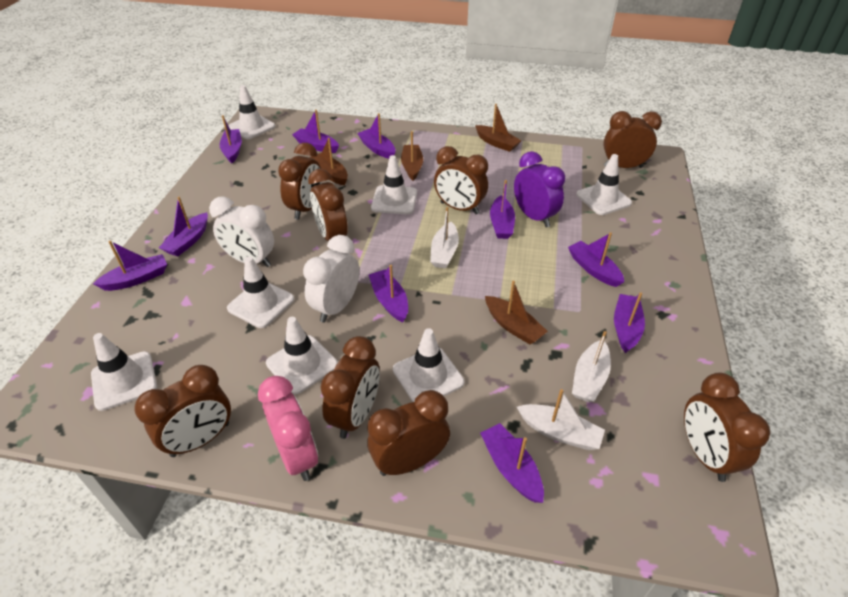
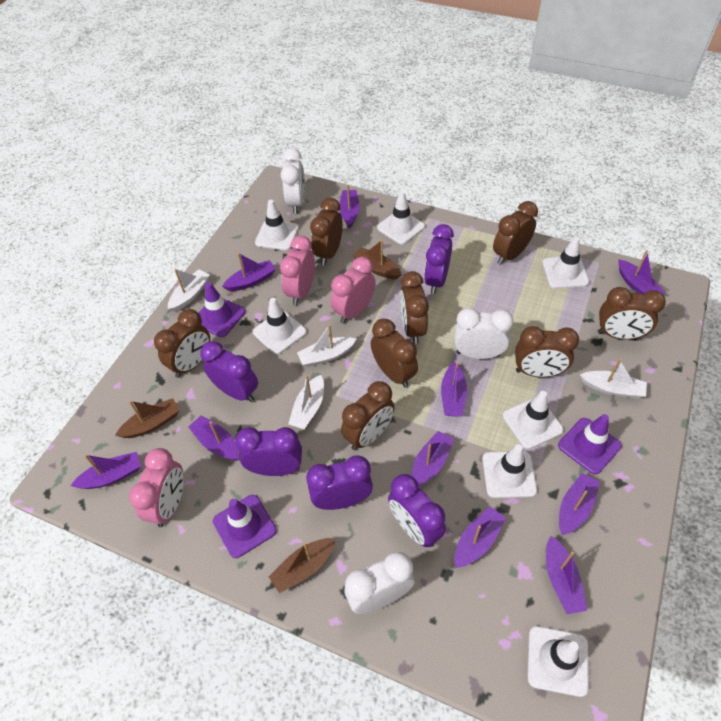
brown boat: [309,138,348,185] [401,131,423,181] [475,104,522,152] [485,281,548,344] = 4 -> [115,398,180,438] [269,538,336,593] [353,240,402,279] = 3
pink clock: [258,376,318,481] = 1 -> [129,448,184,527] [280,236,315,305] [331,257,376,323] = 3
purple clock: [514,151,565,227] = 1 -> [200,341,258,402] [235,427,302,476] [306,455,373,510] [388,474,446,547] [424,224,454,294] = 5
purple traffic cone: none = 0 -> [199,282,245,337] [213,495,277,558] [558,414,622,474] = 3
white boat: [430,207,459,269] [517,389,605,450] [572,331,611,402] = 3 -> [168,269,210,312] [288,375,324,429] [297,324,356,367] [580,358,647,398] = 4
white clock: [209,197,274,267] [303,235,359,323] = 2 -> [281,148,305,214] [344,552,415,614] [454,308,514,359] = 3

